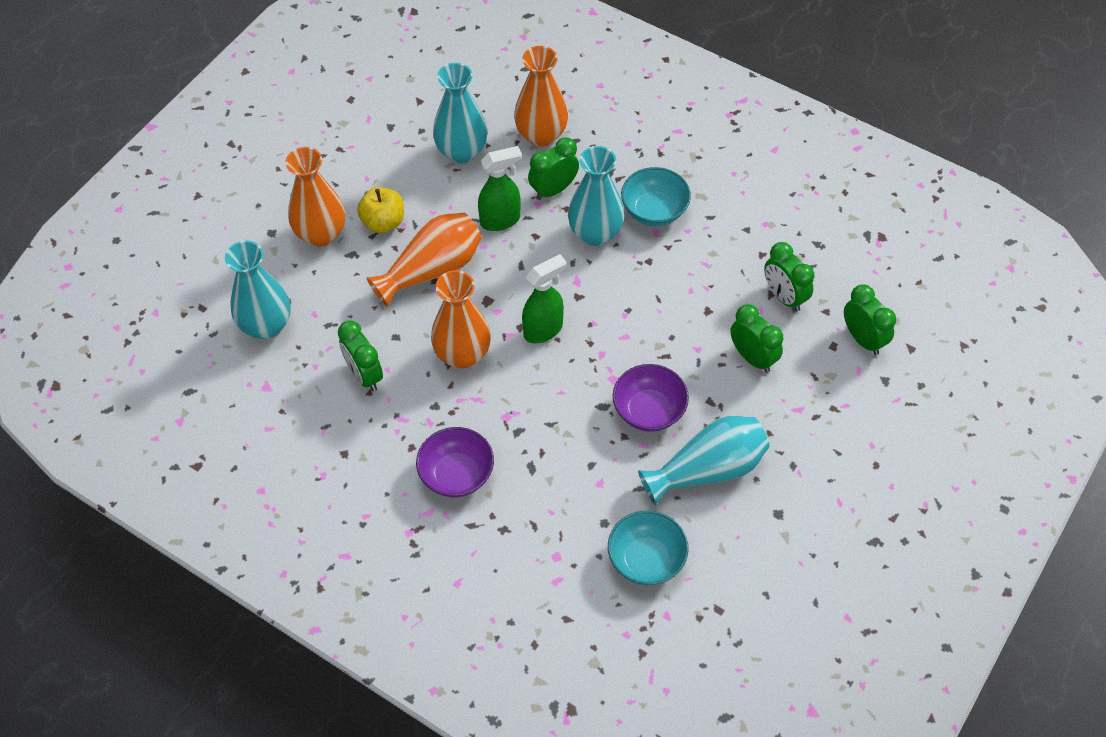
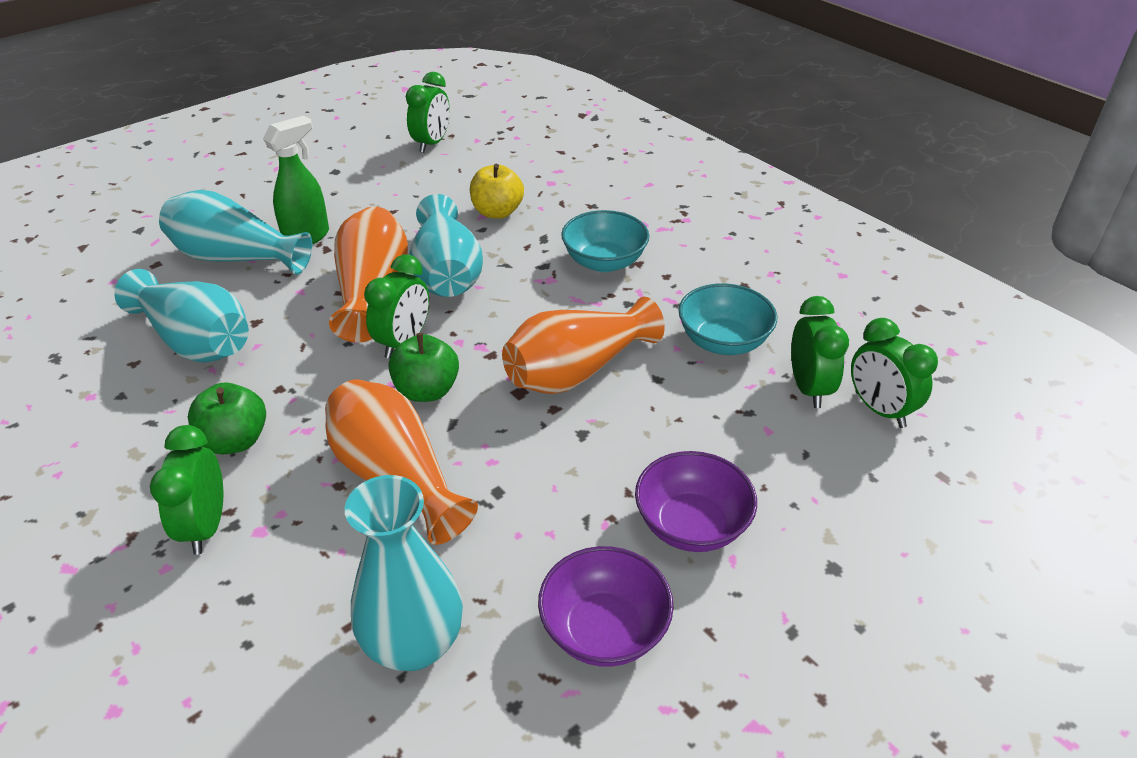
green apple: none = 0 -> [188,383,266,454] [389,333,459,402] = 2
green spray bottle: [478,146,522,231] [522,254,566,343] = 2 -> [263,116,329,245] = 1
orange vase: [285,147,345,247] [367,213,482,307] [431,270,491,368] [514,46,568,147] = 4 -> [325,379,478,545] [329,207,408,343] [502,297,665,394] = 3

